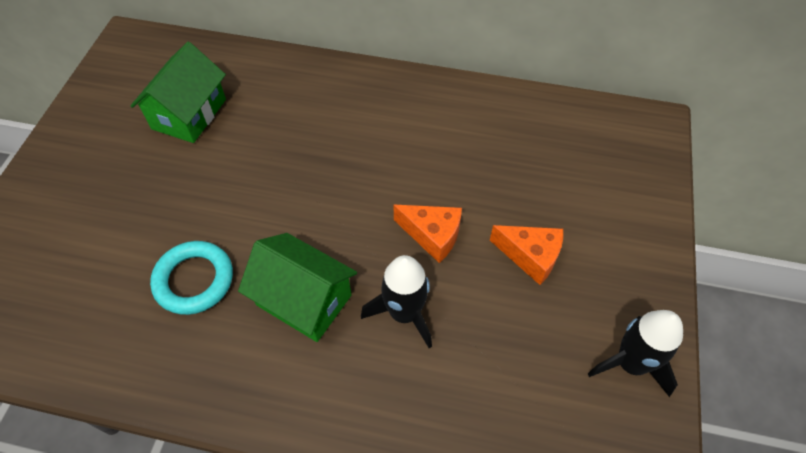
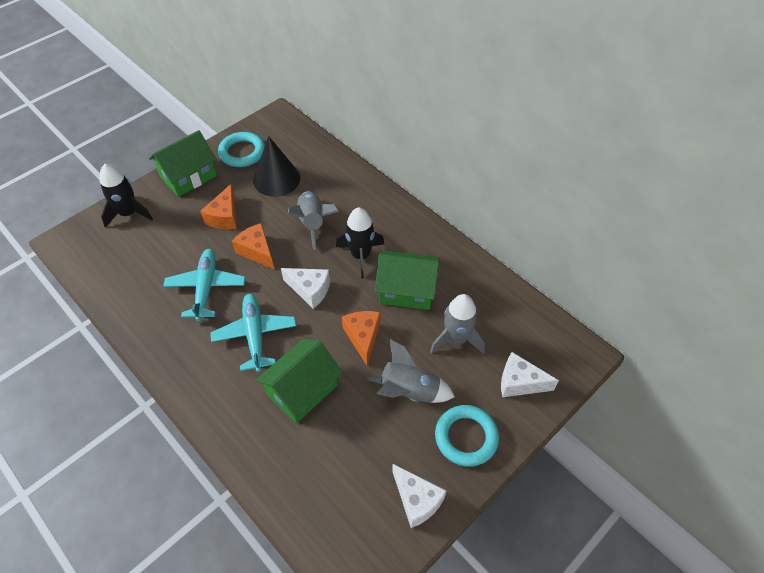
black cone: none = 0 -> [253,136,300,197] = 1
green house: [131,42,226,143] [238,233,357,342] = 2 -> [149,130,217,197] [256,339,343,423] [375,250,440,310] = 3
grey rocket: none = 0 -> [288,191,339,250] [367,339,455,403] [430,294,485,354] = 3
orange cheese: [394,205,462,263] [490,225,563,285] = 2 -> [200,184,237,230] [232,223,274,269] [342,311,380,365] = 3
turquoise plane: none = 0 -> [163,249,246,321] [210,294,296,372] = 2
turquoise ring: [150,241,233,315] = 1 -> [218,132,265,167] [435,405,499,467] = 2
white cheese: none = 0 -> [281,268,330,309] [392,464,446,528] [501,352,559,397] = 3

